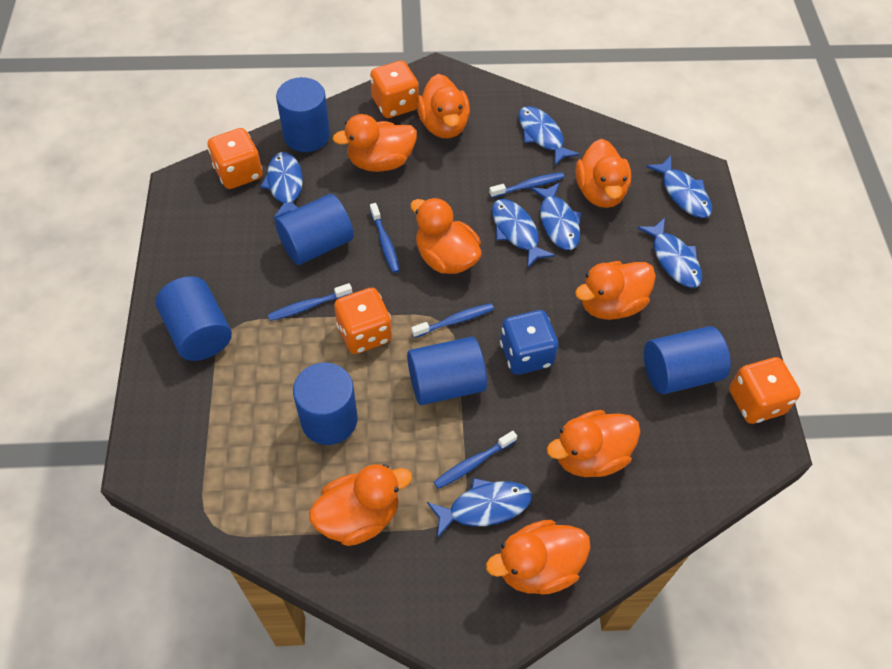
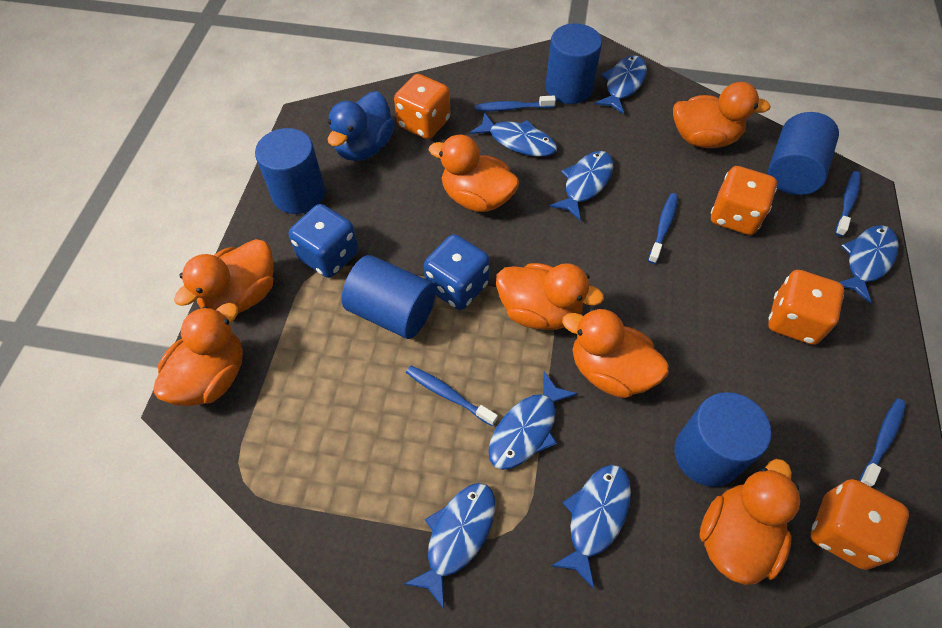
blue cylinder: [155,276,232,361] [275,194,354,265] [276,77,330,152] [293,363,358,445] [407,337,487,405] [644,326,731,394] = 6 -> [255,128,325,214] [341,255,436,339] [546,23,602,104] [674,392,771,487] [768,112,839,195] = 5
blue dice: [500,310,559,375] = 1 -> [289,204,359,278] [424,234,490,310] = 2
blue duck: none = 0 -> [328,91,395,161] = 1
orange duck: [309,464,412,546] [333,114,417,172] [410,197,481,274] [417,74,470,138] [486,520,591,595] [547,410,640,477] [575,261,656,320] [576,139,631,208] = 8 -> [153,303,243,406] [174,239,274,313] [429,135,519,212] [496,263,604,330] [562,308,669,398] [673,82,771,148] [699,459,800,585] = 7

